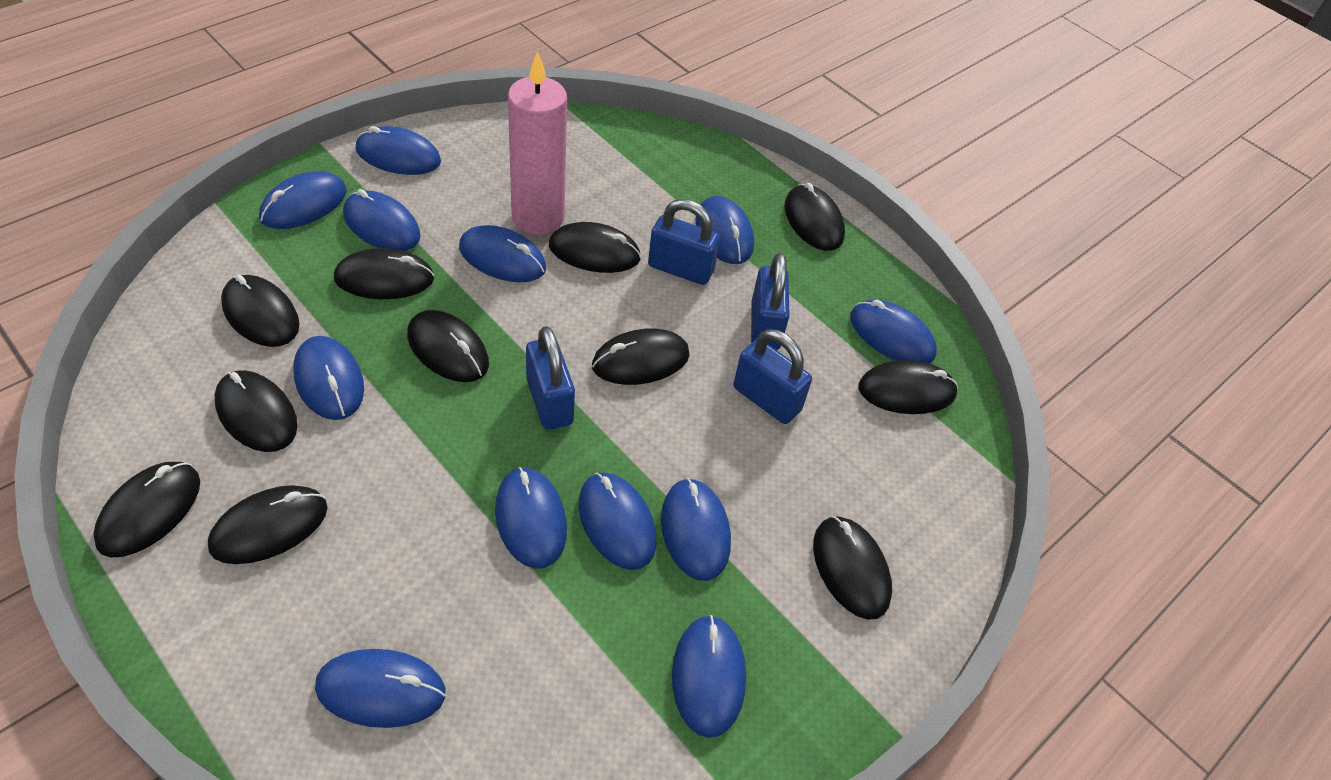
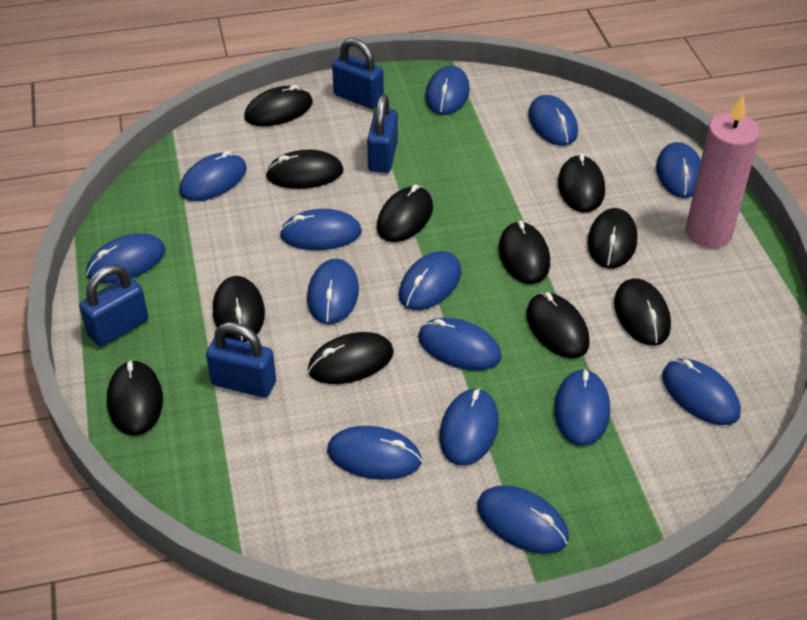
blue mouse: [259,171,346,229] [293,336,364,420] [315,649,445,728] [343,189,421,251] [355,126,441,175] [459,225,546,282] [495,467,567,569] [579,472,656,570] [661,478,731,581] [672,615,746,738] [695,196,754,264] [850,299,937,363] = 12 -> [86,233,166,284] [179,151,247,201] [279,209,362,250] [307,259,359,324] [327,426,422,480] [399,251,461,310] [418,318,502,371] [425,66,470,115] [439,388,499,466] [477,485,569,554] [528,95,578,146] [554,369,610,446] [656,142,701,198] [662,359,741,425] = 14

